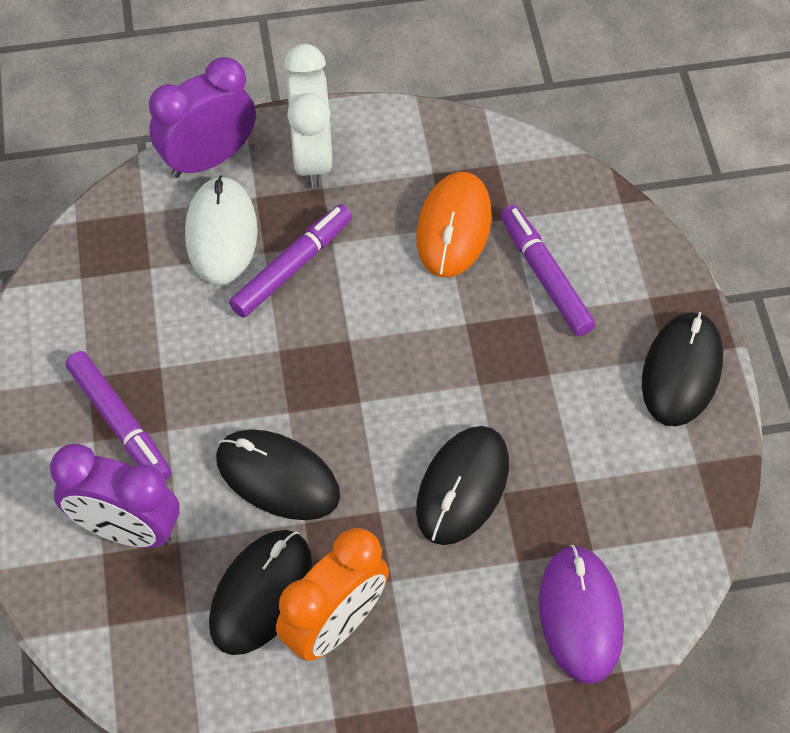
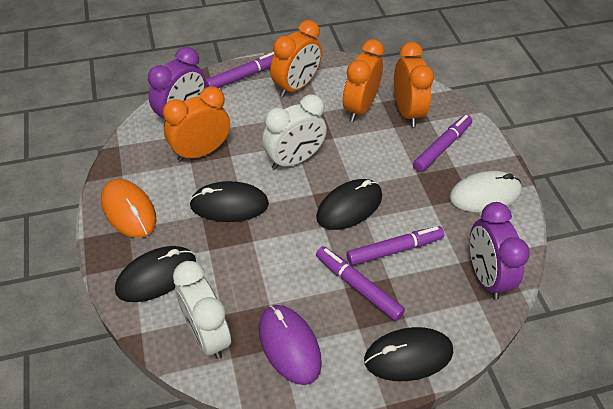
orange clock: [276,528,389,661] = 1 -> [163,87,230,161] [270,20,322,97] [343,39,384,122] [394,42,434,127] = 4
purple marker: [65,351,171,481] [229,204,352,318] [500,205,596,336] = 3 -> [206,52,274,88] [316,246,405,321] [347,226,444,266] [413,115,472,172] = 4
white clock: [284,44,333,188] = 1 -> [173,261,231,359] [262,94,327,169] = 2

